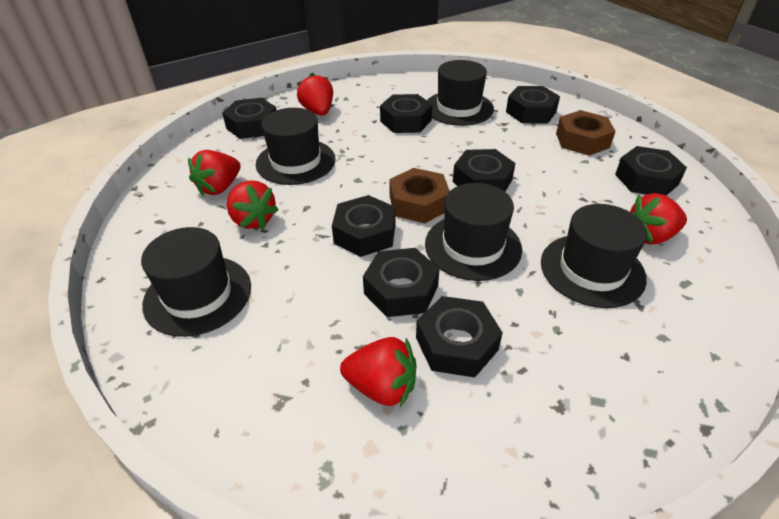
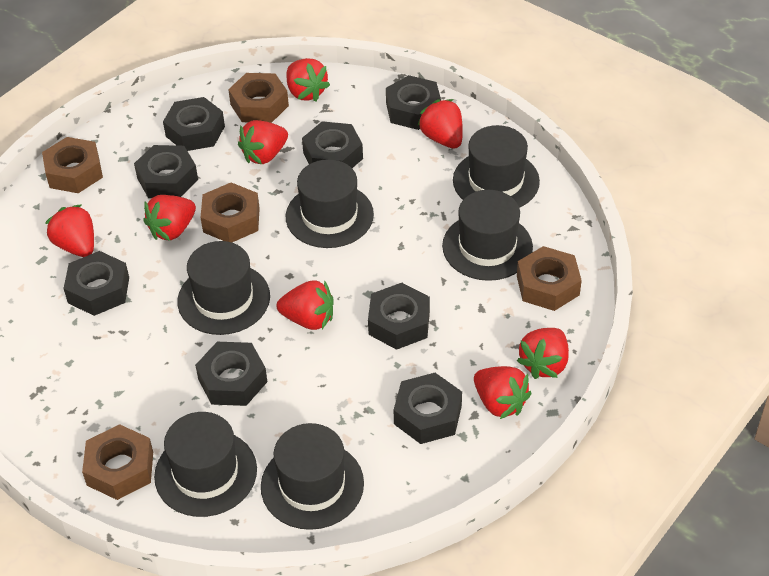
black hat: [141,227,251,337] [256,108,335,185] [425,183,522,281] [427,60,494,126] [541,204,647,308] = 5 -> [154,412,257,517] [177,241,270,335] [261,423,364,530] [286,159,374,248] [442,190,533,281] [453,125,540,208] = 6
brown nut: [389,168,450,224] [556,110,616,156] = 2 -> [42,137,103,193] [82,424,153,500] [200,183,260,242] [228,73,289,123] [517,246,582,311] = 5
red strawberry: [188,150,240,196] [227,180,279,229] [297,73,333,116] [340,337,417,407] [630,193,687,244] = 5 -> [46,204,94,257] [143,195,196,241] [238,120,288,164] [277,280,334,330] [286,58,330,101] [417,99,463,149] [474,366,531,419] [517,328,569,379] = 8

